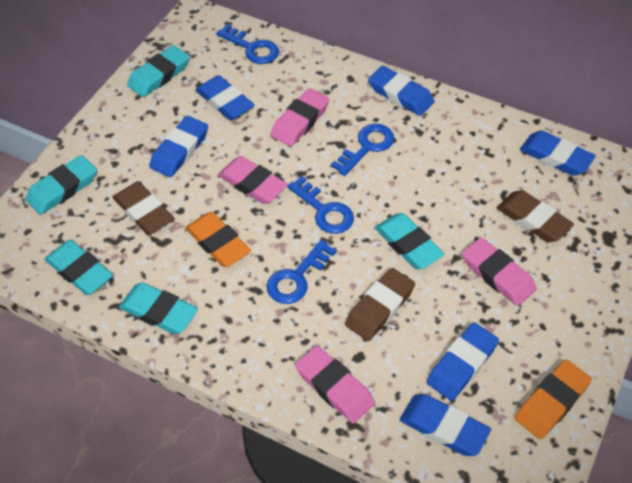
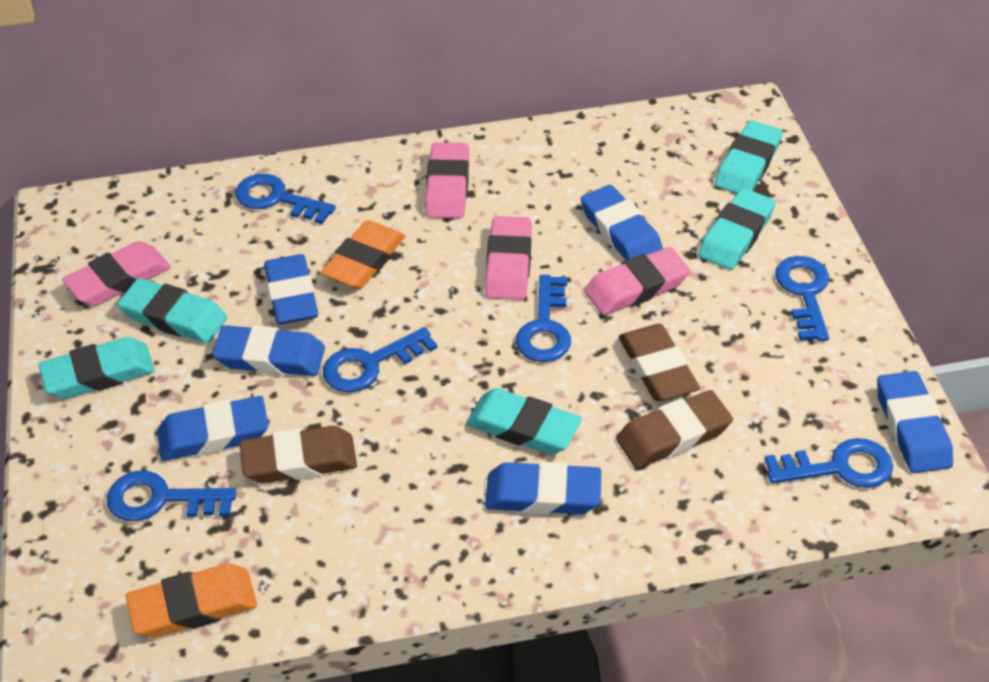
blue key: [216,24,279,64] [267,240,336,304] [287,176,354,234] [331,124,394,176] = 4 -> [107,471,236,521] [235,174,336,224] [323,327,437,393] [516,275,571,362] [765,438,893,488] [775,256,829,341] = 6

